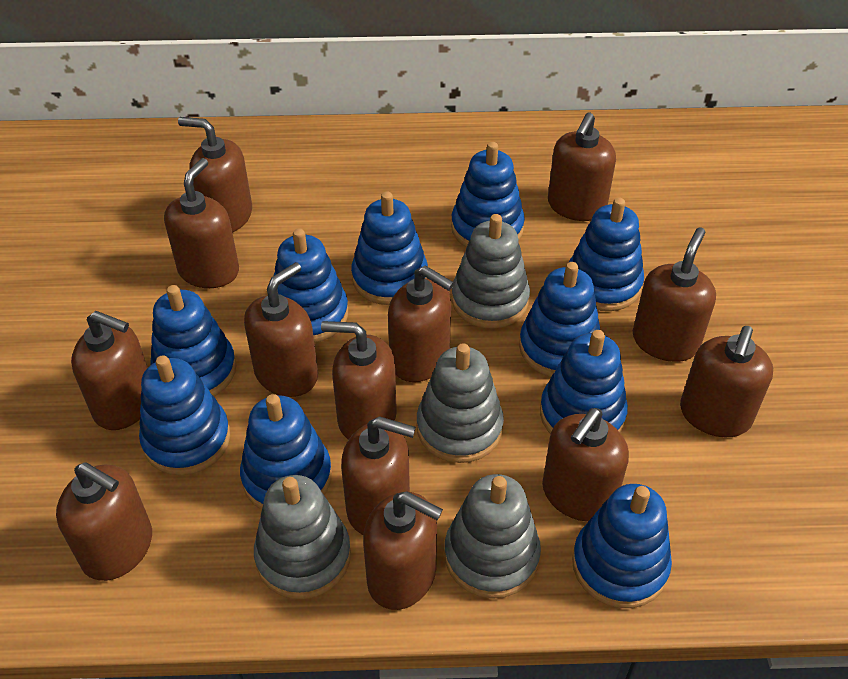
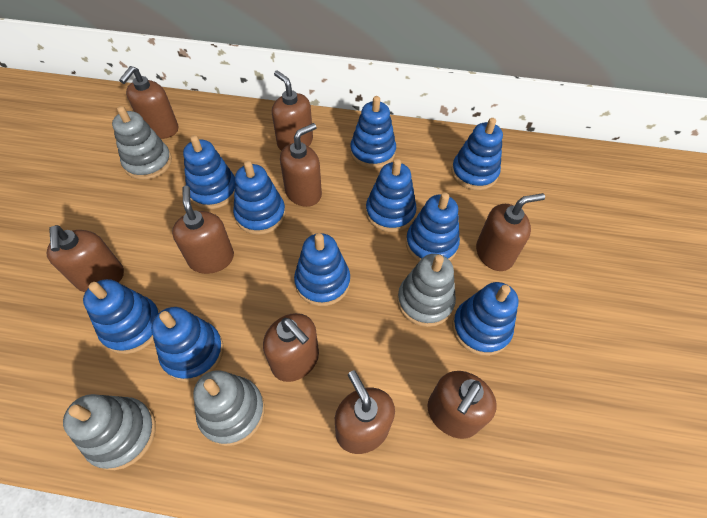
brown soap dispenser: [56,462,152,581] [71,311,148,430] [164,158,239,288] [178,117,252,232] [244,262,318,397] [321,321,397,440] [341,416,416,535] [363,491,443,610] [388,265,454,382] [542,408,629,522] [548,112,616,221] [633,227,716,362] [680,326,773,437] = 13 -> [46,225,124,292] [119,66,178,139] [172,186,234,274] [263,313,319,382] [272,70,313,151] [280,123,322,207] [335,370,395,454] [427,371,497,439] [476,193,545,271] = 9

